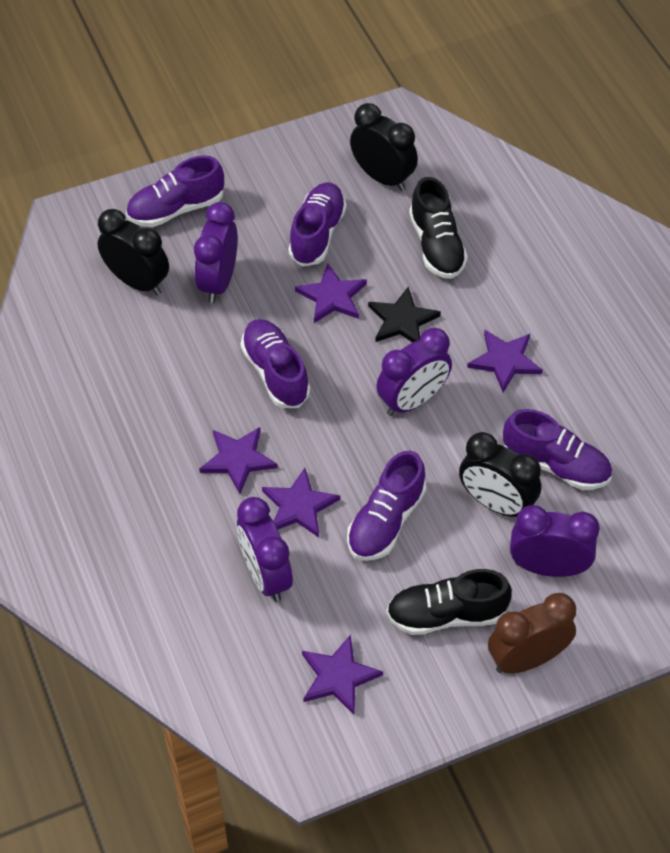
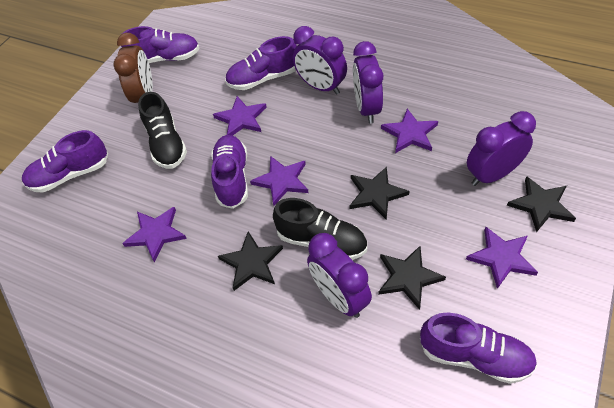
black clock: [98,209,169,295] [350,103,418,191] [459,432,541,517] = 3 -> none = 0
black star: [368,287,441,343] = 1 -> [218,231,283,291] [349,167,410,220] [378,246,446,310] [507,176,576,233] = 4

